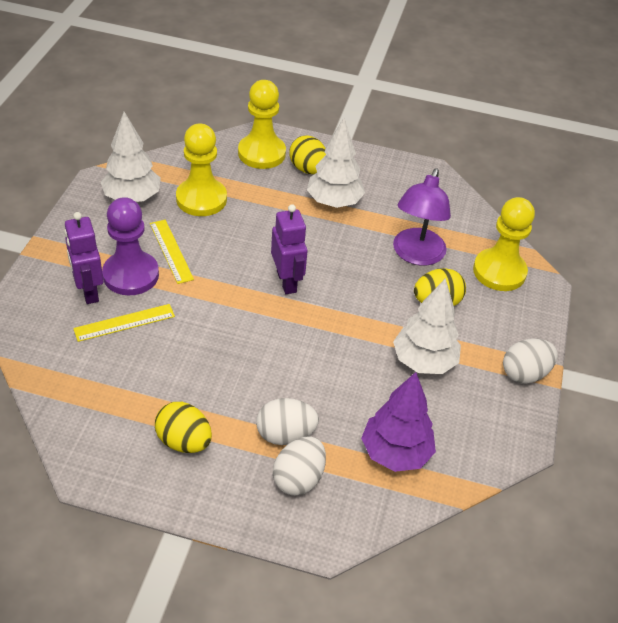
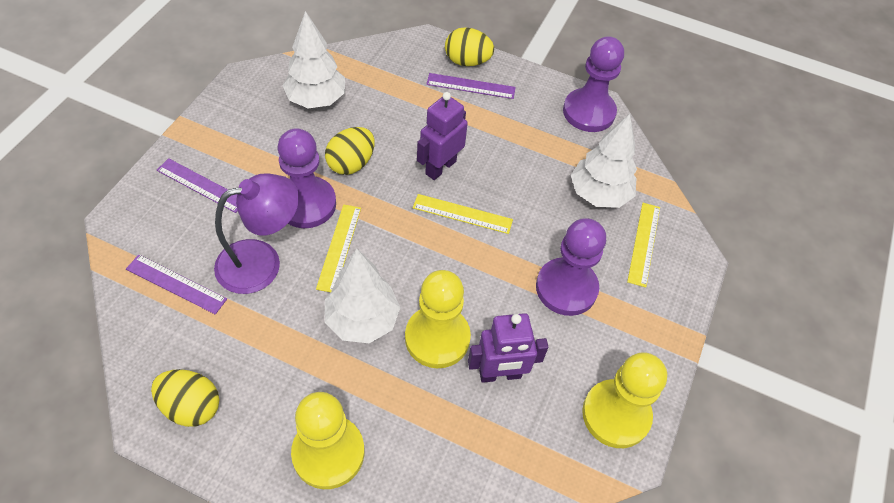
purple pawn: [102,197,159,296] = 1 -> [278,128,336,228] [536,218,606,316] [563,36,624,132] = 3
purple ruler: none = 0 -> [126,255,227,315] [157,158,238,213] [426,73,516,99] = 3
purple tree: [361,372,436,472] = 1 -> none = 0
white egg: [256,398,319,445] [273,436,326,496] [503,339,558,384] = 3 -> none = 0
yellow ruler: [73,304,175,342] [150,220,194,284] = 2 -> [316,204,361,292] [413,194,513,234] [627,203,660,287] = 3

